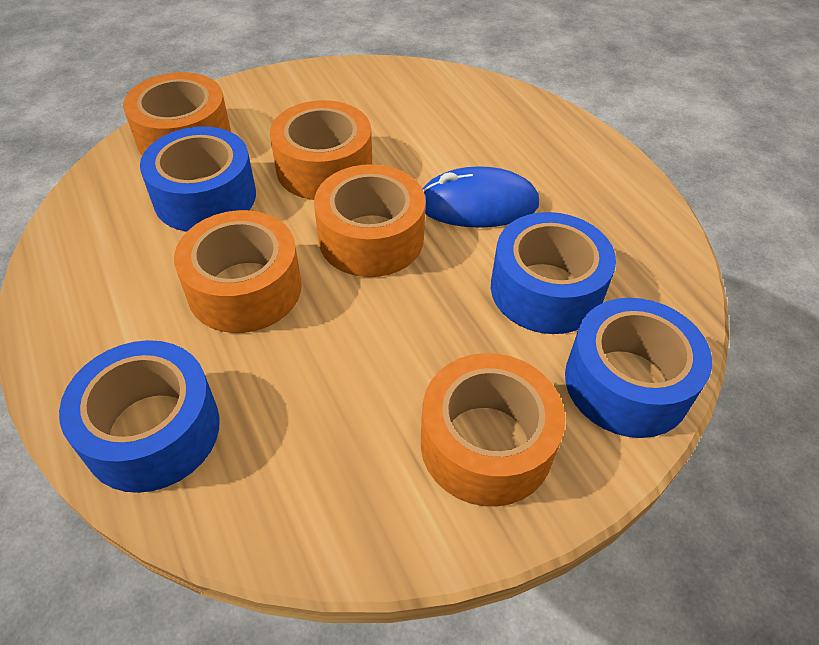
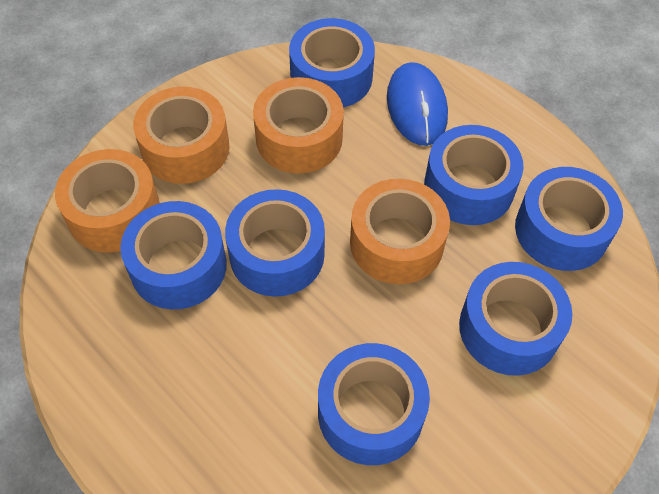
blue tape: [59,340,220,493] [140,126,256,232] [491,212,616,334] [565,298,712,438] = 4 -> [120,201,227,309] [225,189,325,297] [289,18,375,107] [318,343,430,465] [424,125,524,225] [459,262,573,376] [515,167,623,271] = 7
orange tape: [123,72,231,156] [174,210,302,333] [270,100,372,200] [314,164,426,277] [421,353,565,507] = 5 -> [55,149,160,253] [133,87,230,184] [253,77,344,174] [350,179,450,284] = 4

